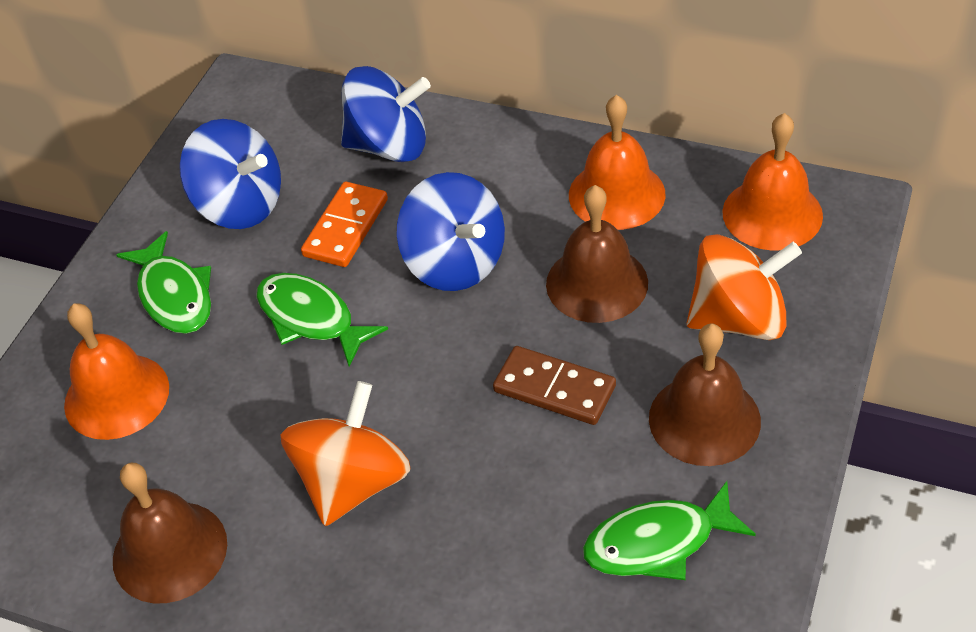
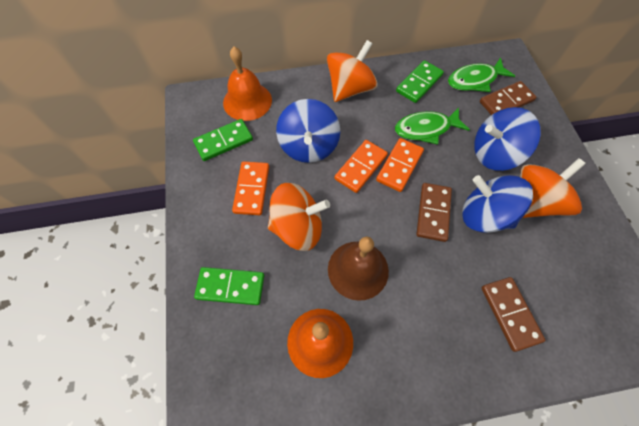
brown bell: [113,463,227,603] [546,185,648,323] [649,323,761,466] = 3 -> [328,237,389,301] = 1
brown domino: [493,346,616,425] = 1 -> [417,183,452,242] [480,81,536,115] [482,277,545,352] = 3
green domino: none = 0 -> [193,119,253,161] [194,267,264,305] [396,60,444,103] = 3
green fish: [116,231,211,334] [256,273,388,367] [583,481,756,580] = 3 -> [395,108,470,145] [448,57,515,92] = 2
orange bell: [64,303,169,440] [569,95,666,230] [722,113,823,250] = 3 -> [223,47,272,121] [287,309,353,378] = 2
orange domino: [301,182,388,267] = 1 -> [232,161,269,215] [334,140,388,193] [376,138,424,192] = 3
orange spinning top: [280,381,411,526] [687,234,802,340] = 2 -> [268,183,330,251] [327,40,378,102] [520,158,586,218] = 3

